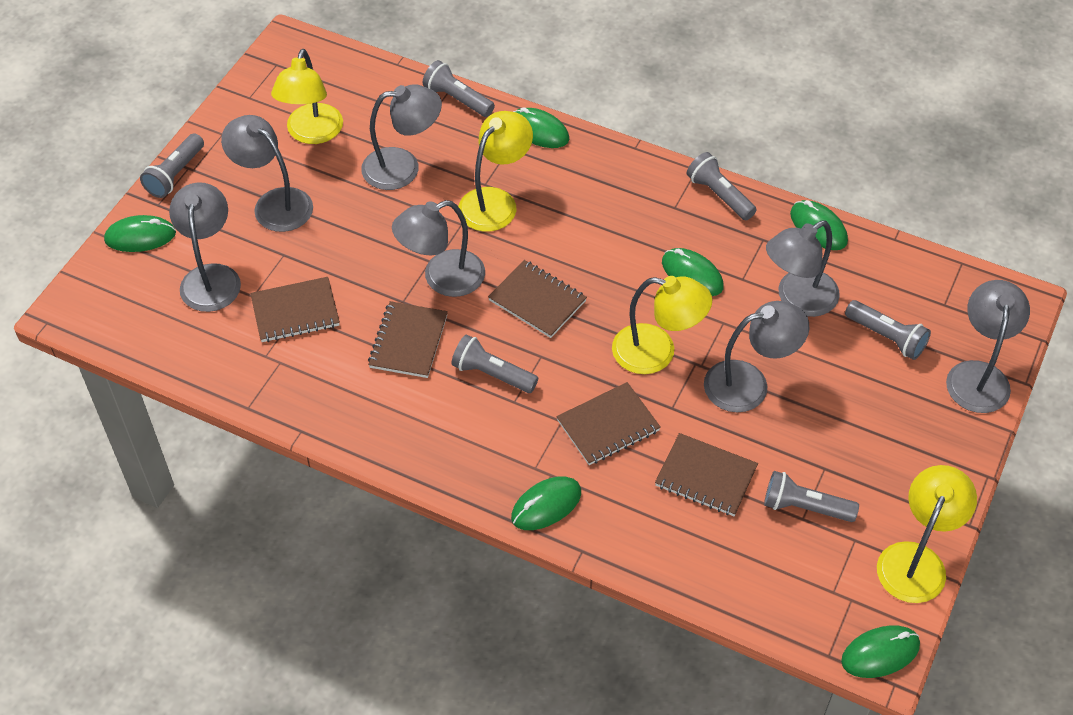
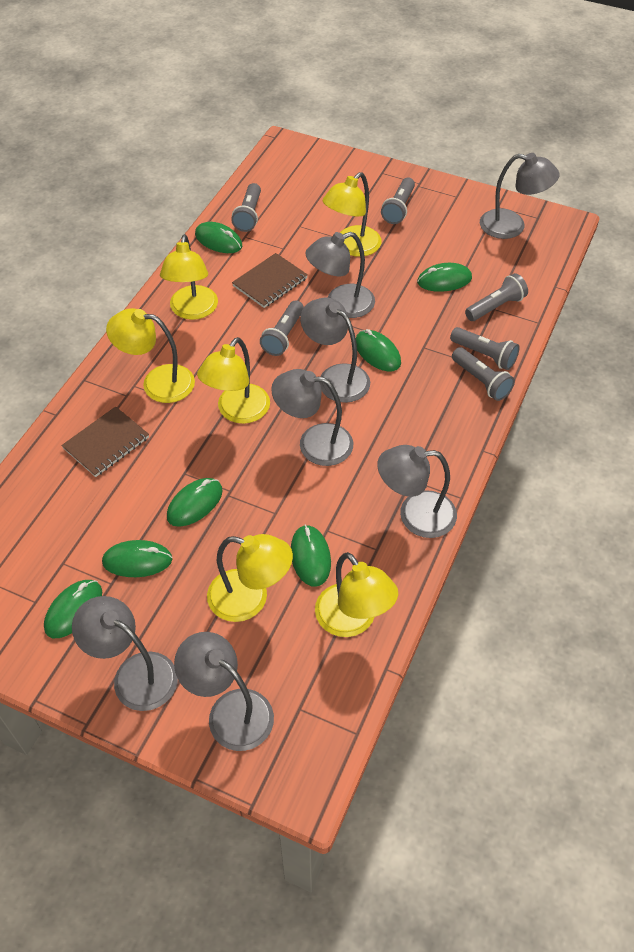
brown notebook: [250,277,340,342] [368,301,448,378] [488,260,587,338] [557,382,661,465] [655,433,758,516] = 5 -> [61,406,149,477] [232,253,308,308] = 2
green mouse: [104,215,176,252] [511,476,581,530] [513,107,569,148] [662,248,724,296] [790,200,848,250] [841,625,920,678] = 6 -> [44,580,102,638] [102,540,172,577] [167,478,223,527] [195,222,242,253] [291,525,331,587] [356,329,401,371] [417,263,472,292] = 7
yellow lamp: [271,49,343,144] [458,111,533,232] [612,276,712,374] [877,465,977,603] = 4 -> [106,308,195,403] [160,234,218,320] [197,337,270,424] [207,534,293,622] [315,552,398,637] [323,172,382,257] = 6

